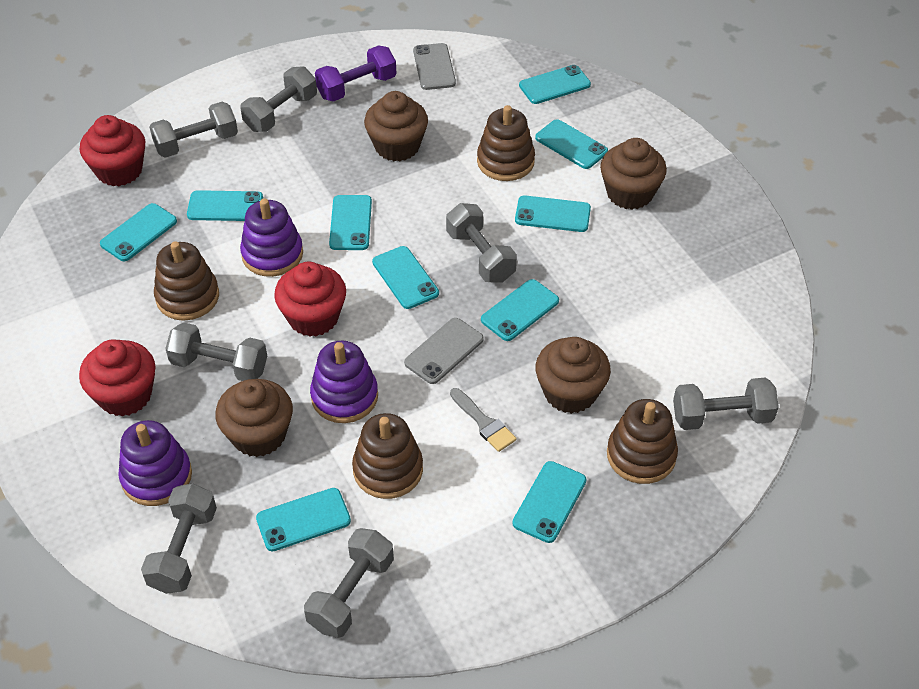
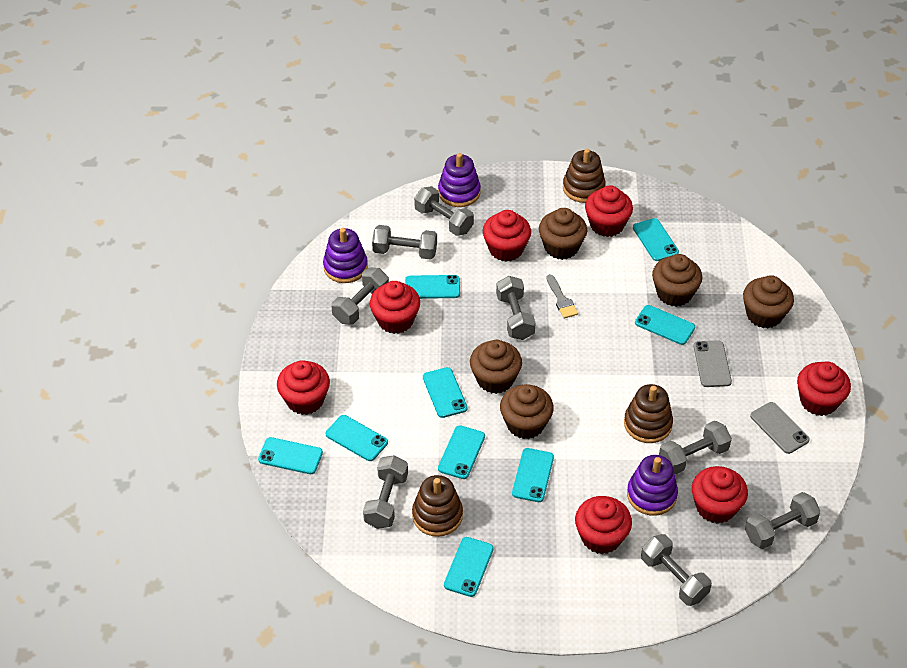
brown cupcake: [215,379,293,457] [364,91,428,162] [535,337,611,414] [600,138,667,210] = 4 -> [470,340,522,394] [500,384,554,439] [539,208,587,260] [652,254,702,307] [743,275,794,328] = 5
brown stacking toy: [154,241,219,321] [352,413,423,499] [477,105,535,181] [607,399,678,484] = 4 -> [412,475,463,537] [563,149,606,203] [624,384,673,443] = 3
grey dumbbell: [141,483,217,594] [149,102,238,158] [165,322,267,381] [240,66,317,132] [304,528,394,638] [446,203,517,283] [673,377,779,430] = 7 -> [332,268,389,325] [363,455,408,529] [372,225,437,260] [414,186,474,236] [496,276,536,340] [641,534,712,606] [659,421,732,475] [745,492,821,549] = 8
purple dumbbell: [315,46,396,102] = 1 -> none = 0
red cupcake: [79,339,156,417] [80,115,145,186] [274,262,346,337] = 3 -> [277,360,330,415] [370,281,420,334] [483,210,531,262] [575,496,632,554] [585,185,633,237] [692,466,748,524] [797,361,851,416] = 7
turquoise phone: [100,203,177,261] [187,190,263,221] [256,488,351,551] [329,195,372,250] [372,246,439,309] [481,279,559,341] [512,461,586,543] [515,195,591,232] [519,65,591,104] [535,119,608,169] = 10 -> [258,437,323,474] [326,415,388,461] [405,275,460,299] [423,367,467,418] [438,425,485,479] [444,537,494,597] [512,448,554,502] [633,218,679,261] [635,305,695,345] = 9

